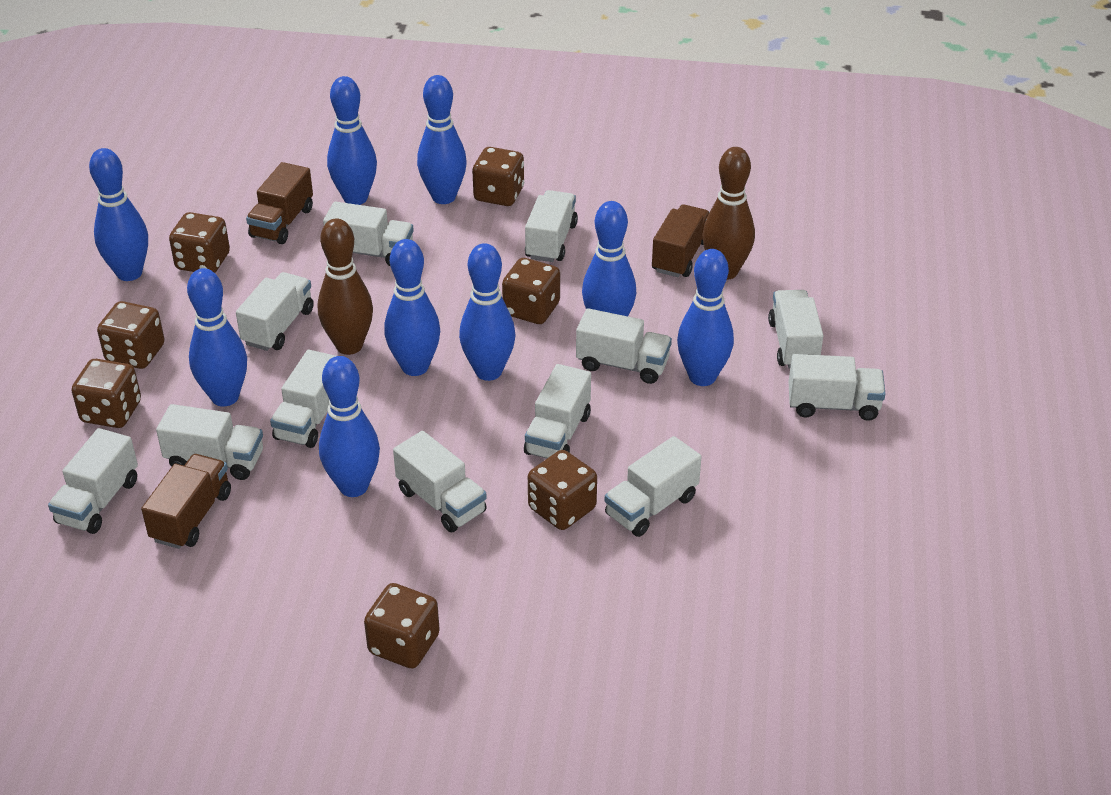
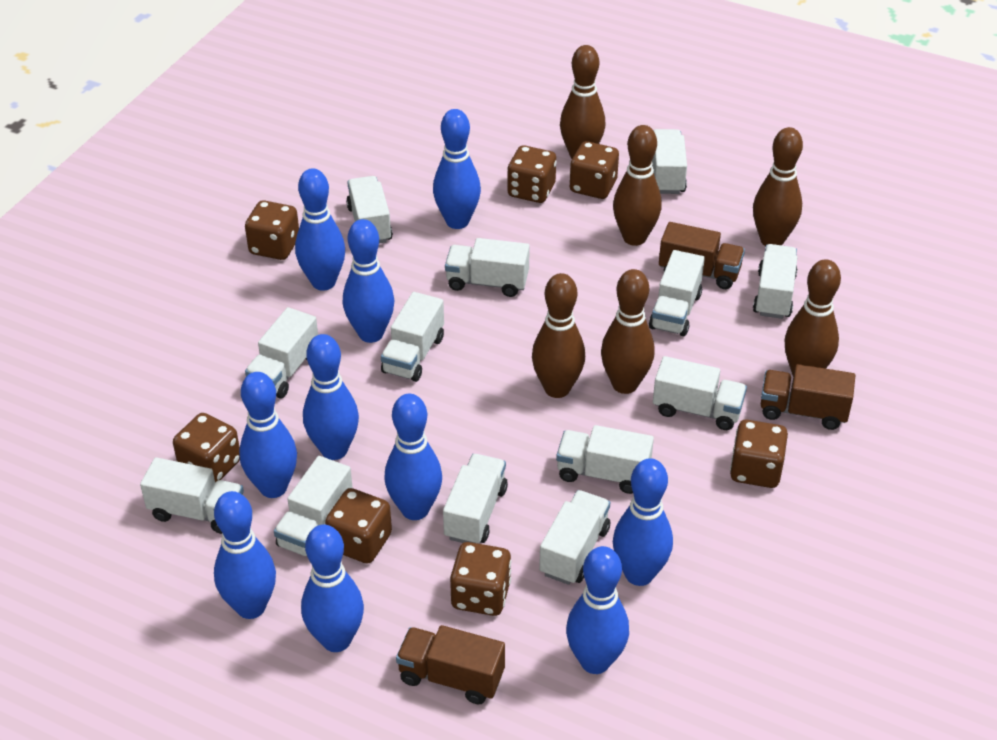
blue bowling pin: [89,148,148,281] [187,268,247,407] [319,356,380,497] [327,76,377,205] [384,239,440,376] [417,75,467,204] [459,243,515,381] [582,201,636,316] [677,249,734,386] = 9 -> [214,491,276,619] [239,372,297,498] [295,168,345,291] [301,524,364,652] [303,334,359,460] [343,219,395,343] [384,394,442,520] [433,109,481,229] [566,546,629,674] [613,458,673,586] = 10
brown bowling pin: [318,218,373,355] [702,147,755,280] = 2 -> [532,273,585,398] [560,45,605,159] [601,269,655,394] [613,125,661,246] [753,127,803,246] [785,259,841,377] = 6
white truck: [48,428,138,534] [156,404,263,480] [236,272,314,351] [270,350,336,448] [323,201,414,267] [393,431,487,532] [524,364,591,458] [525,190,578,262] [576,308,672,384] [605,436,702,537] [768,290,823,369] [789,354,886,421] = 12 -> [140,457,244,534] [245,307,318,399] [274,456,353,556] [346,176,393,243] [381,292,444,382] [443,454,508,543] [445,238,530,297] [539,490,610,585] [556,425,654,494] [649,250,705,336] [652,129,687,194] [653,356,747,430] [753,244,798,319] = 13

